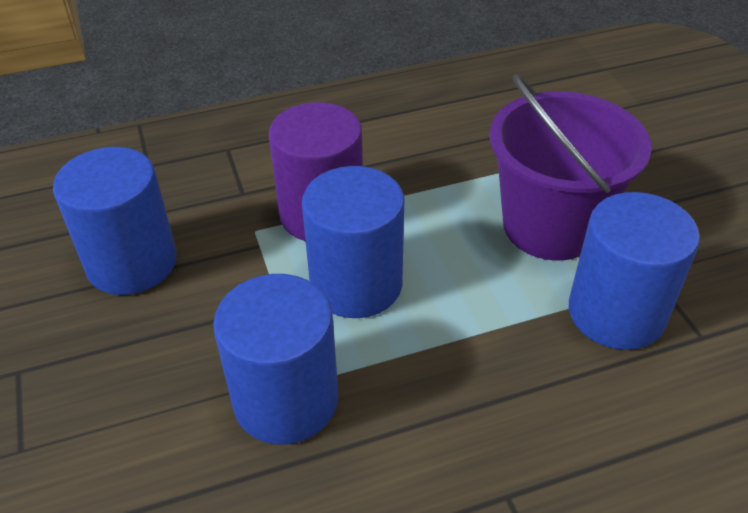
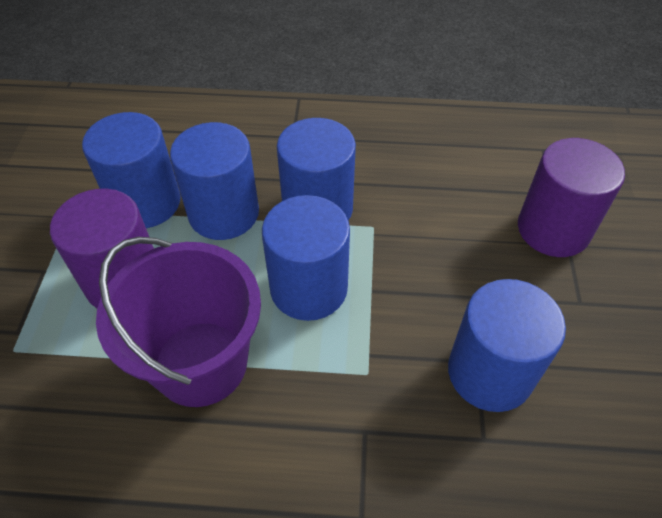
blue cylinder: [53,147,177,295] [213,274,338,445] [302,166,404,318] [569,192,700,350] = 4 -> [82,112,181,228] [170,122,259,240] [262,195,350,321] [277,118,356,220] [448,279,566,412] = 5
purple cylinder: [269,102,363,241] = 1 -> [50,188,154,308] [518,138,625,257] = 2

